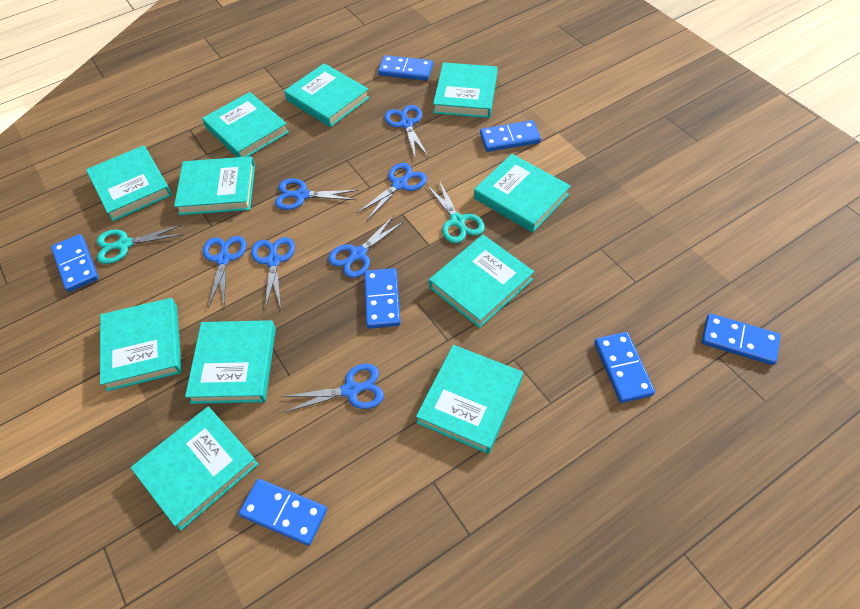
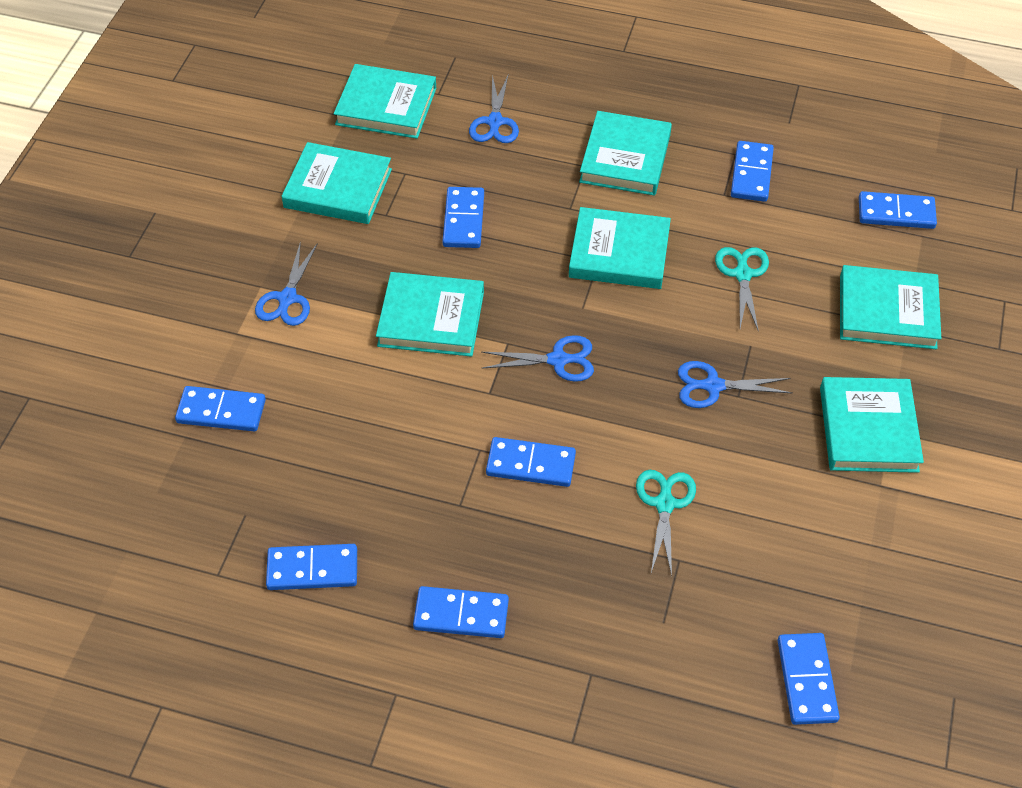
blue domino: [51,234,99,292] [239,479,327,546] [364,268,401,329] [378,55,433,81] [480,120,541,152] [594,332,655,403] [702,314,781,365] = 7 -> [175,386,266,431] [266,544,357,590] [413,586,509,638] [443,187,484,248] [486,437,576,487] [731,141,774,202] [777,633,840,725] [859,191,937,229] = 8
blue scissors: [203,236,246,308] [251,237,295,310] [275,178,358,210] [281,363,384,413] [328,215,405,278] [356,163,427,221] [384,105,428,159] = 7 -> [255,241,318,326] [469,74,519,143] [482,335,594,382] [678,361,793,408] = 4
turquoise book: [86,145,172,221] [100,298,182,391] [131,406,258,531] [174,156,255,215] [185,320,276,404] [202,92,289,157] [284,63,370,127] [416,345,523,454] [429,235,534,328] [433,62,498,118] [474,154,571,233] = 11 -> [282,142,392,224] [334,64,436,139] [376,272,484,357] [569,207,671,289] [579,111,672,196] [820,377,924,473] [840,265,941,349] = 7

